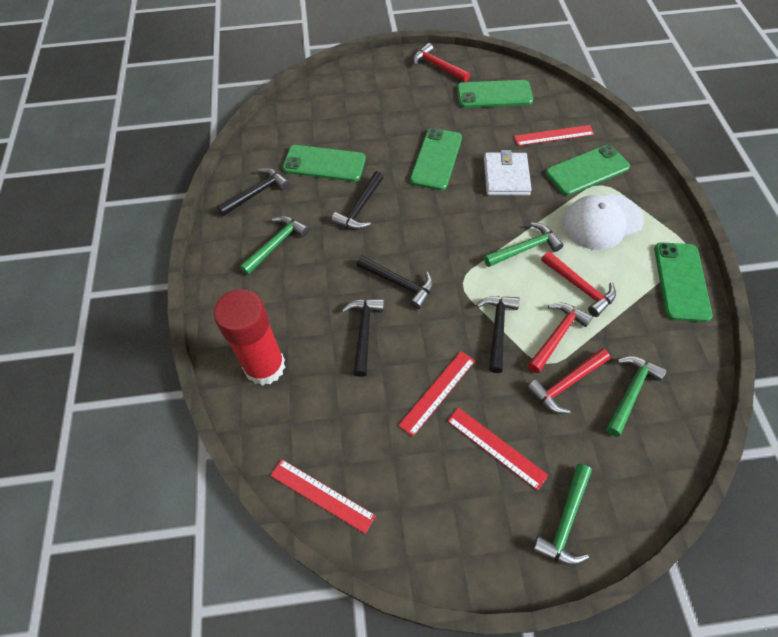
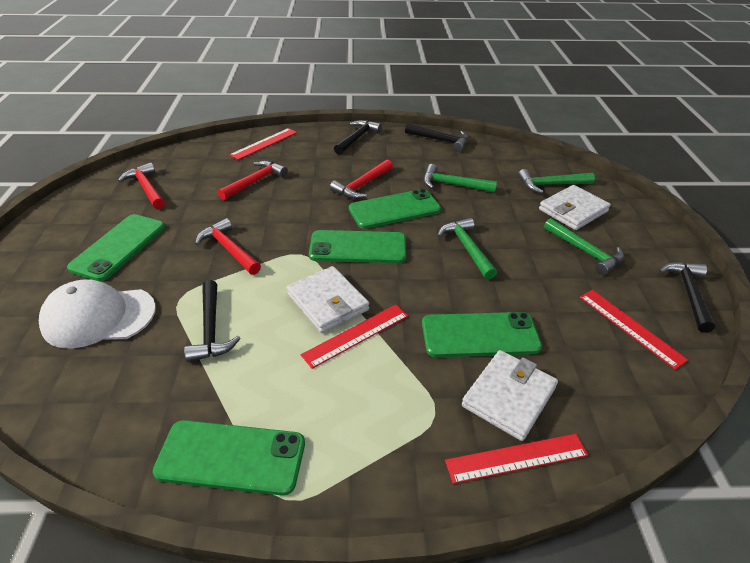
black hammer: [217,168,290,216] [331,171,384,229] [342,299,384,377] [357,256,433,309] [476,296,520,373] = 5 -> [184,280,241,362] [334,120,382,155] [405,124,468,152] [659,262,715,333] = 4
red glue stick: [214,289,285,386] = 1 -> none = 0
white wallet: [484,150,532,196] = 1 -> [286,266,369,333] [462,350,558,441] [539,185,611,230] = 3

